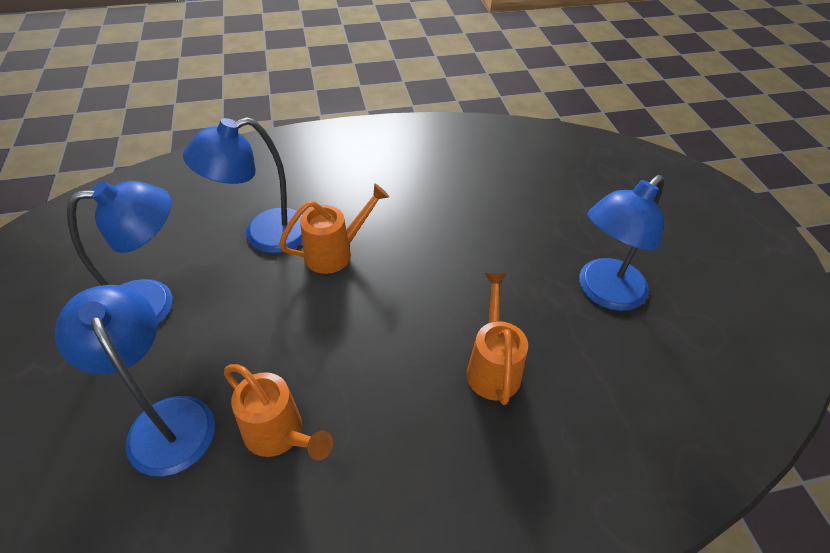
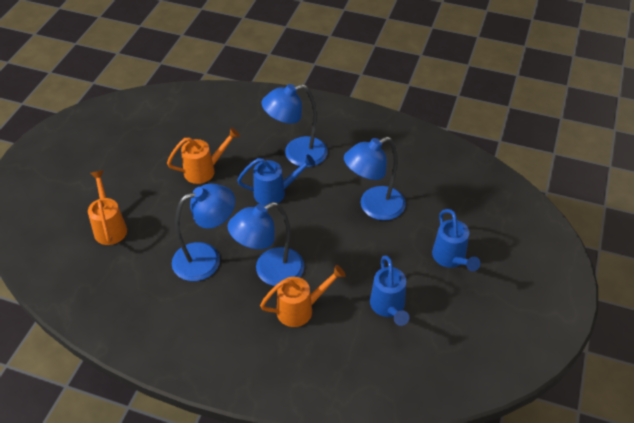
blue watering can: none = 0 -> [237,154,315,206] [370,255,409,326] [432,209,481,271] = 3

